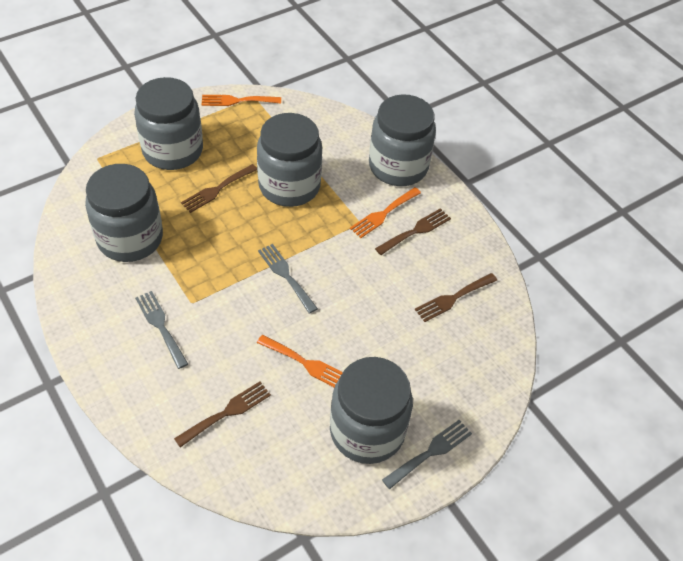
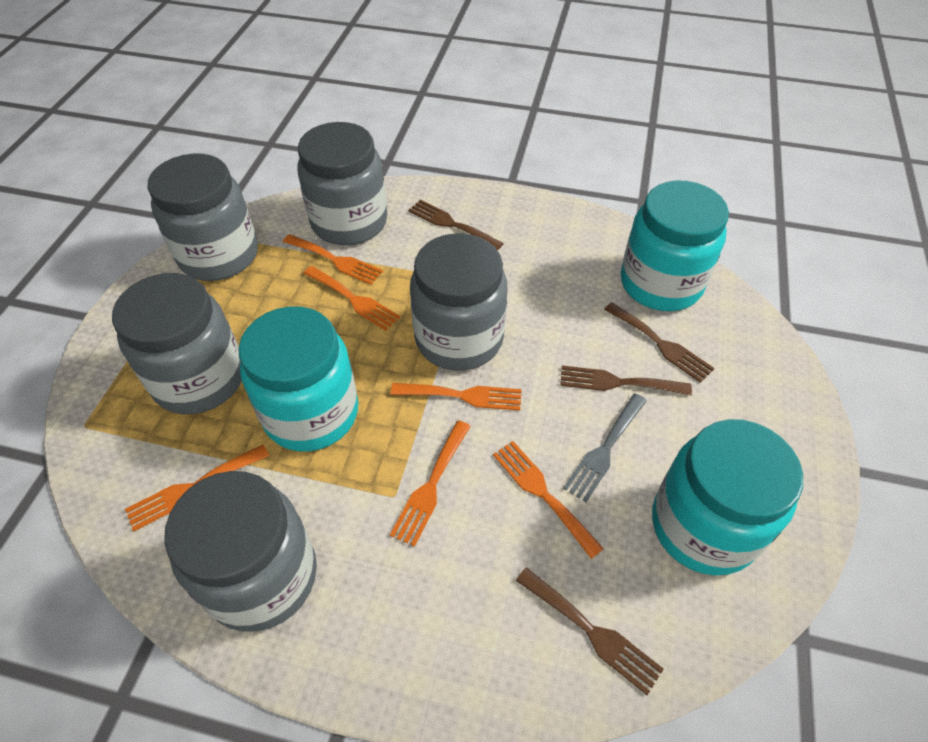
grey fork: [135,291,188,369] [258,244,318,314] [382,420,472,489] = 3 -> [563,394,647,502] = 1
orange fork: [201,95,281,106] [257,335,343,387] [350,187,421,238] = 3 -> [125,444,269,531] [283,234,383,285] [303,266,400,331] [390,420,471,547] [391,383,522,411] [493,441,604,559] = 6
turquoise jar: none = 0 -> [238,307,358,452] [621,181,729,311] [652,419,803,576] = 3

